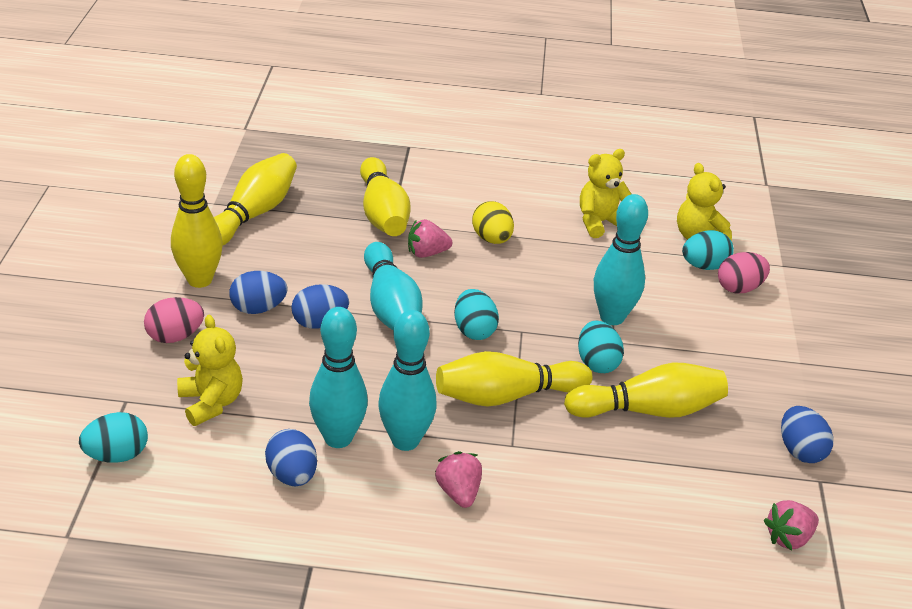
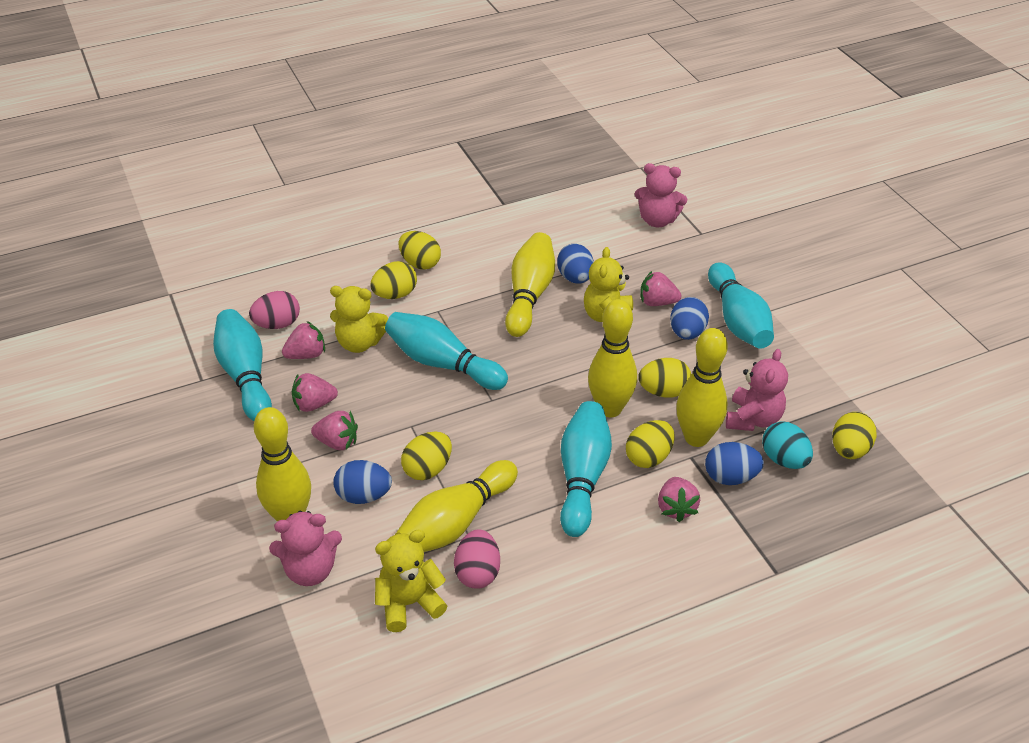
pink strawberry: [408,219,453,258] [435,451,482,508] [764,500,819,550] = 3 -> [282,321,325,359] [292,373,338,412] [311,411,358,450] [640,271,681,306] [658,477,700,522] = 5
pink teddy bear: none = 0 -> [269,511,342,586] [634,163,687,227] [726,349,788,431] = 3
turquoise egg: [79,412,148,463] [454,289,499,340] [578,321,624,373] [682,230,734,270] = 4 -> [762,421,813,469] = 1
yellow egg: [472,201,514,244] = 1 -> [370,261,417,299] [399,231,441,270] [401,432,452,480] [626,420,675,468] [638,358,692,398] [832,412,877,459] = 6

